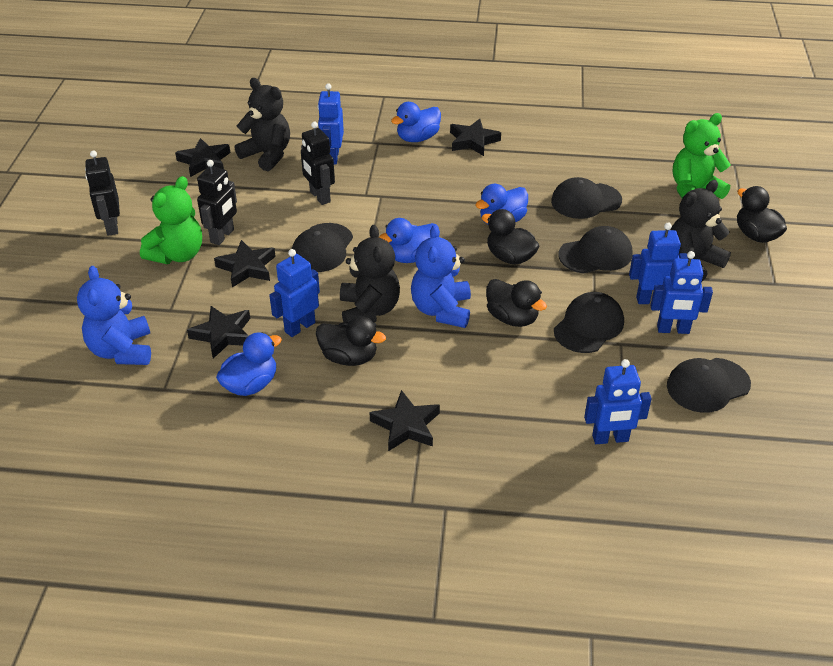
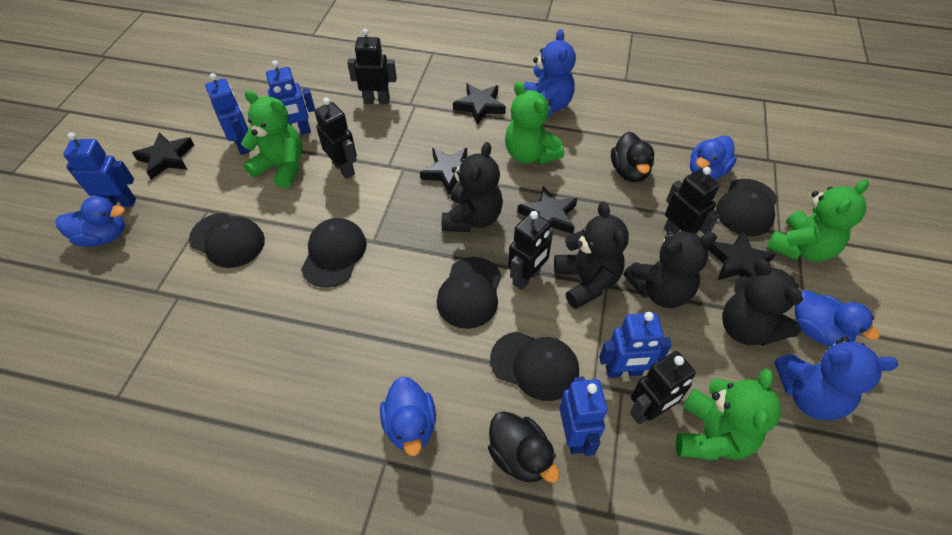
black duck: [316,316,386,366] [481,209,540,265] [486,279,547,327] [737,186,787,243] = 4 -> [488,411,560,483] [611,132,654,182] = 2
black robot: [85,150,120,236] [197,160,237,245] [301,122,335,205] = 3 -> [315,98,357,179] [347,29,397,104] [508,211,554,290] [630,351,696,424] [664,167,720,235] = 5
black teddy bear: [235,78,290,171] [340,225,400,323] [671,180,731,281] = 3 -> [442,142,503,232] [554,202,629,309] [623,231,717,308] [722,259,803,346] = 4
green teddy bear: [140,176,202,264] [673,113,731,199] = 2 -> [241,90,303,188] [505,82,564,165] [676,369,781,460] [767,180,869,262] = 4

